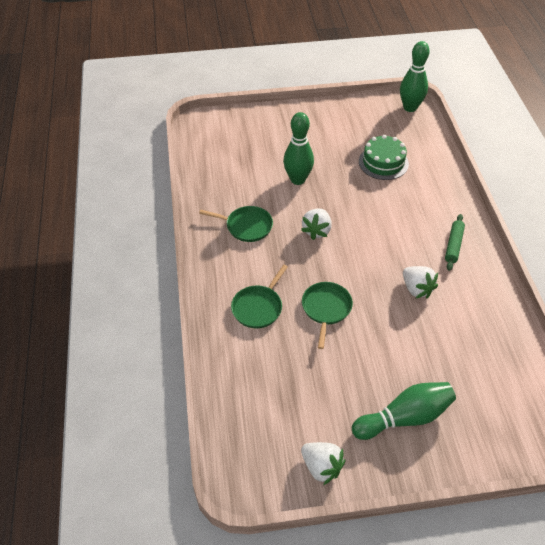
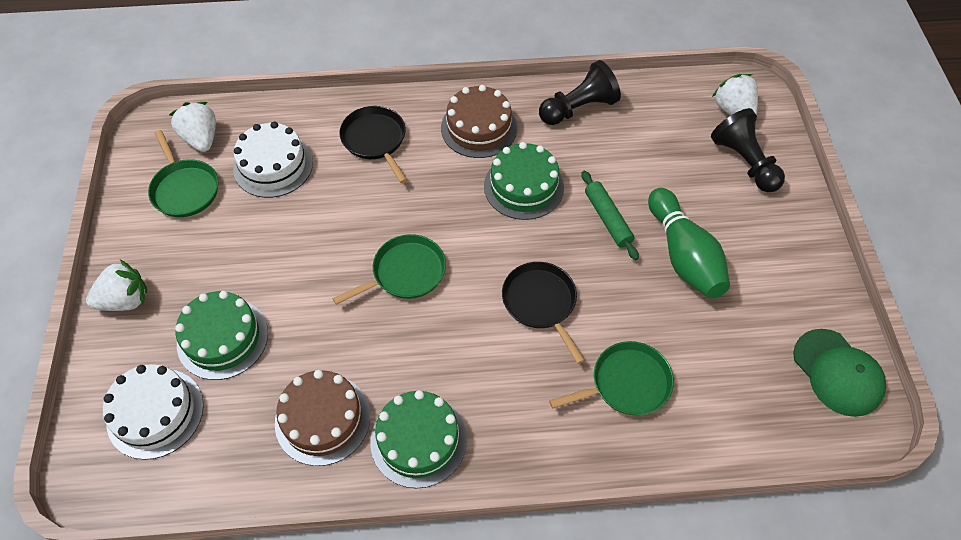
black pan: none = 0 -> [339,106,407,183] [502,262,585,364] = 2
black pawn: none = 0 -> [539,60,621,125] [711,108,785,192] = 2
brown cake: none = 0 -> [275,370,370,466] [441,85,517,158] = 2
green bowling pin: [283,112,314,185] [352,382,456,440] [400,41,430,112] = 3 -> [648,188,730,299] = 1
green cake: [359,135,409,180] = 1 -> [175,291,268,380] [370,390,467,488] [484,142,564,220] = 3
green cap: none = 0 -> [793,329,886,417] = 1
white cake: none = 0 -> [103,364,204,460] [233,122,313,198] = 2

